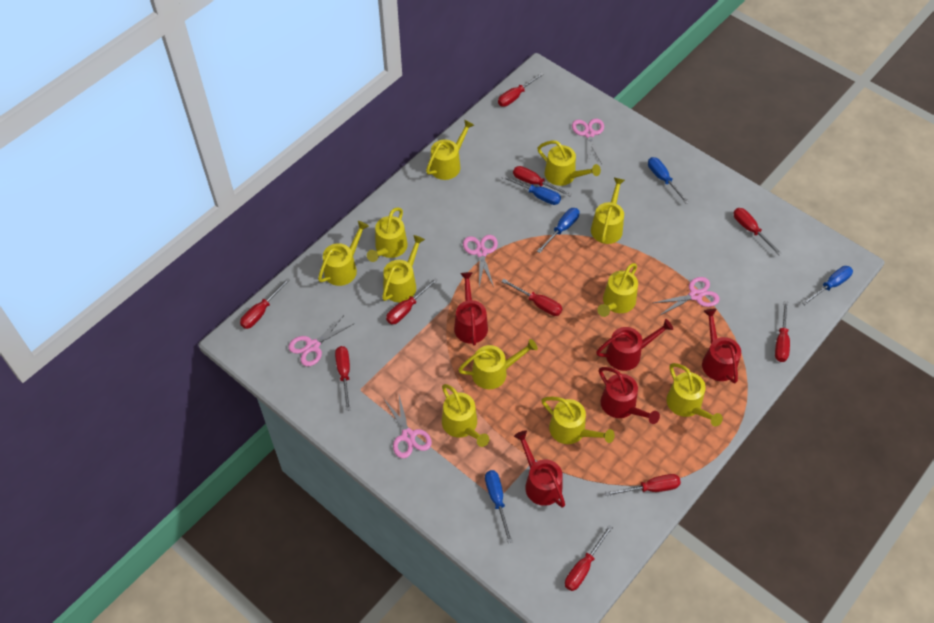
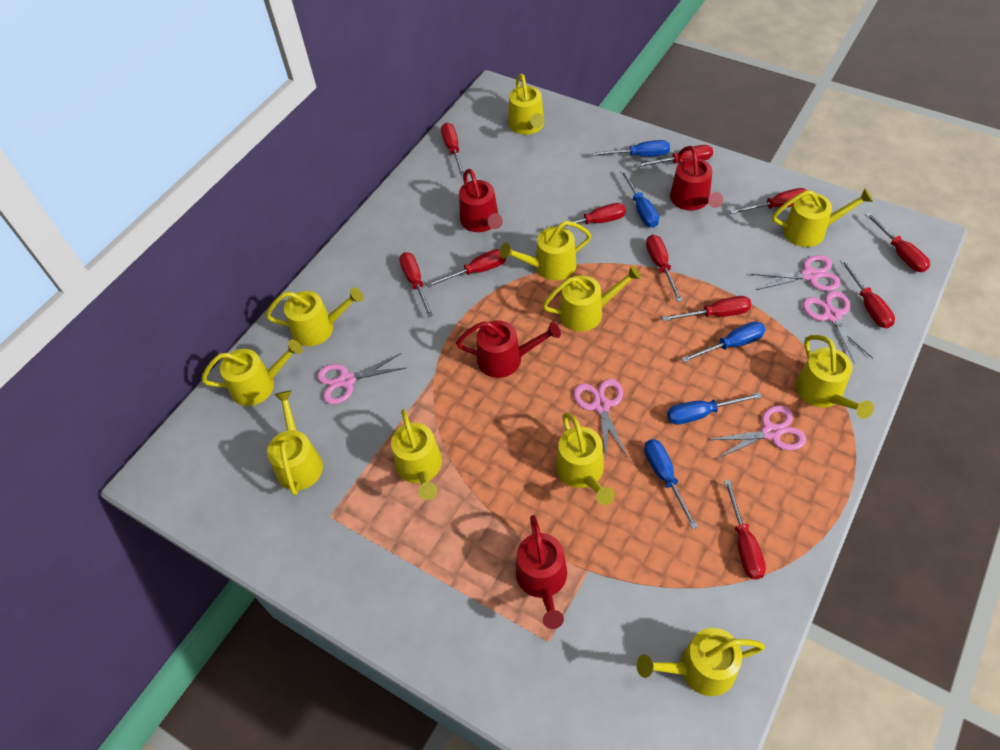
red screwdriver: [240,278,290,329] [335,346,350,411] [386,278,438,324] [498,72,544,107] [501,279,563,316] [513,166,572,196] [565,525,613,591] [605,474,681,496] [734,208,782,256] [775,301,790,362] = 10 -> [399,252,433,317] [427,249,506,287] [441,123,464,176] [546,203,626,228] [636,145,713,167] [646,235,683,302] [662,296,751,321] [724,480,766,579] [730,188,807,214] [840,259,895,328] [865,212,930,272] = 11
red watering can: [454,272,488,346] [514,430,565,508] [596,319,673,371] [599,367,660,424] [702,309,741,384] = 5 -> [456,320,561,378] [459,169,503,232] [516,515,567,629] [670,146,723,211] = 4

